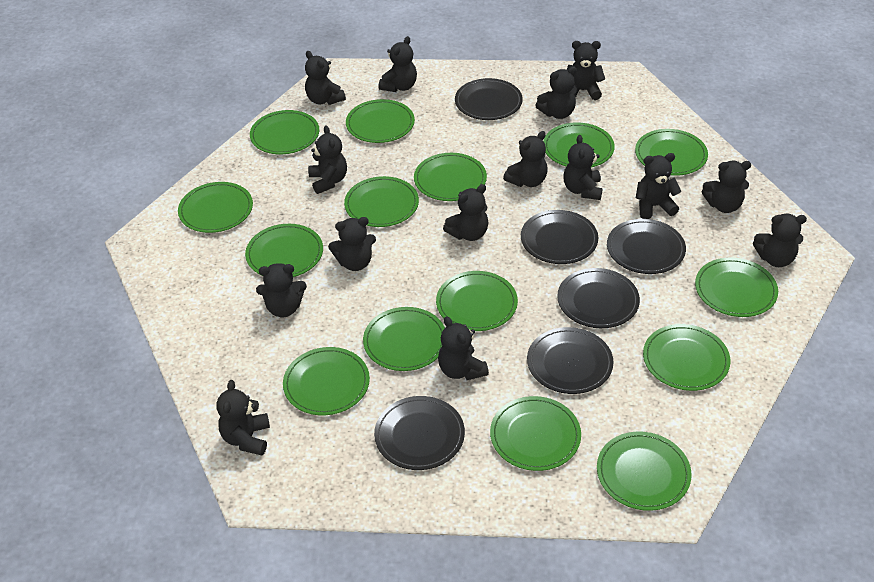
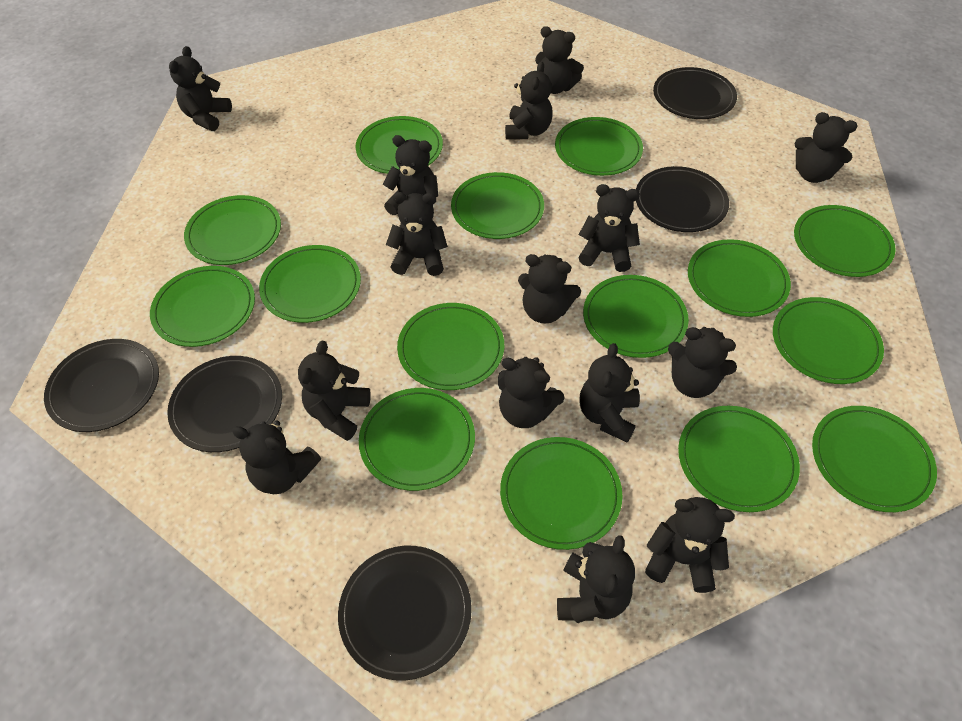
black plate: [374,396,465,470] [455,78,523,120] [521,210,598,264] [527,327,613,394] [557,268,640,328] [607,219,686,274] = 6 -> [44,339,159,432] [167,356,282,452] [338,546,472,681] [636,166,729,232] [653,67,737,119] = 5

